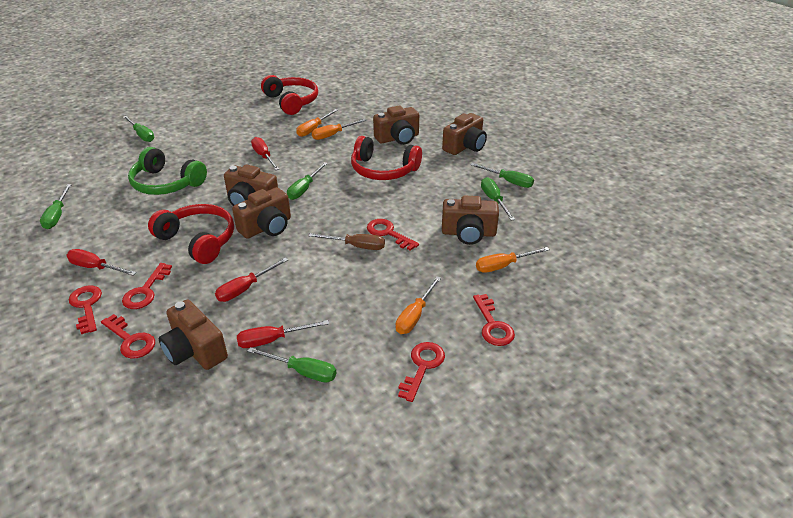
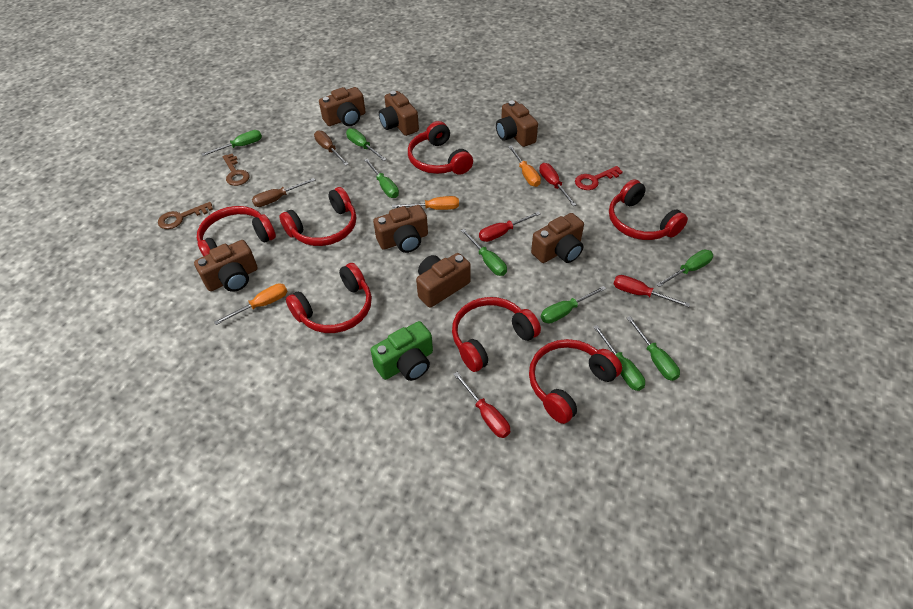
brown camera: [159,300,228,370] [224,164,278,206] [232,187,291,239] [373,106,419,145] [442,113,487,155] [442,195,499,245] = 6 -> [194,240,258,292] [319,87,366,126] [373,205,428,253] [379,91,419,136] [416,253,471,308] [496,101,538,147] [531,213,584,263] = 7
brown key: none = 0 -> [158,202,213,229] [223,154,249,186] = 2
brown screwdriver: [309,233,385,250] = 1 -> [252,178,315,207] [314,130,348,166] = 2
green camera: none = 0 -> [371,321,433,381] = 1
green headphones: [128,147,207,195] = 1 -> none = 0
green screwdriver: [40,184,72,229] [123,116,154,142] [247,347,337,383] [287,162,328,200] [470,163,534,188] [481,177,515,220] = 6 -> [202,130,262,156] [346,128,387,161] [364,159,399,198] [461,229,507,276] [541,286,606,324] [593,325,645,391] [627,316,680,381] [656,250,713,287] = 8
orange screwdriver: [296,109,338,137] [312,119,367,140] [396,276,441,334] [476,247,550,273] = 4 -> [214,283,288,325] [392,196,459,210] [508,145,541,187] = 3
red headphones: [148,204,234,264] [261,75,318,115] [351,136,422,180] = 3 -> [197,206,276,257] [279,187,356,246] [286,263,372,333] [408,121,473,175] [452,297,541,372] [529,339,622,424] [609,179,688,240] = 7
red key: [69,286,102,334] [101,314,155,359] [122,263,172,309] [367,219,419,251] [398,342,445,402] [473,294,515,346] = 6 -> [575,166,623,190] = 1

